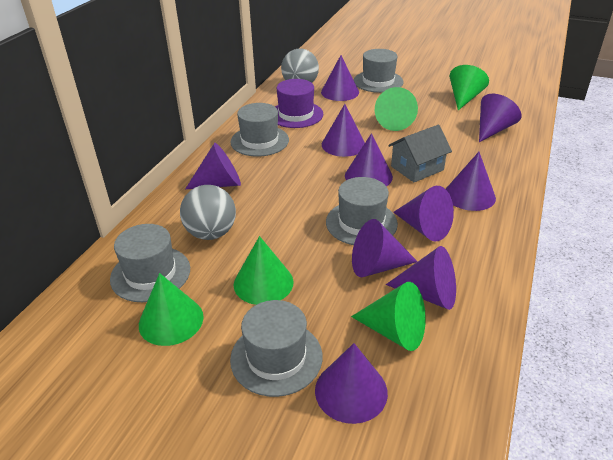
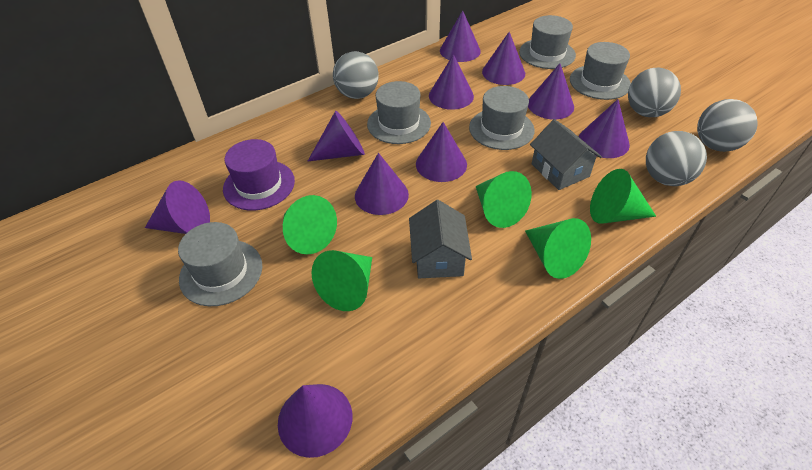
grey ball: [180,185,236,240] [281,48,319,83] = 2 -> [333,51,379,99] [628,68,681,117] [646,131,707,186] [697,99,758,152] = 4
grey house: [388,125,452,182] = 1 -> [409,200,472,278] [530,119,602,190] = 2

